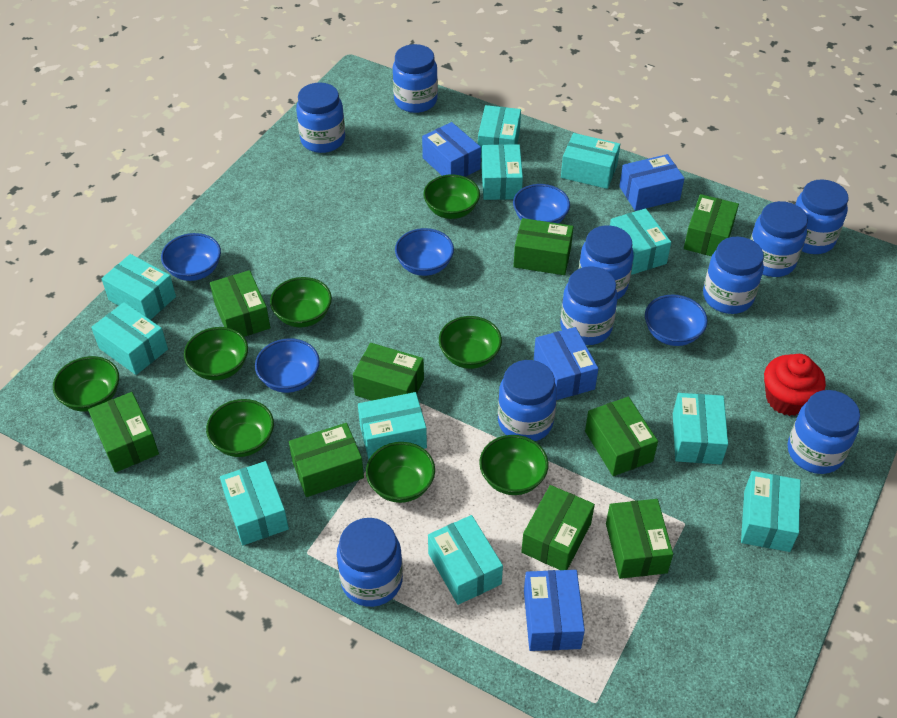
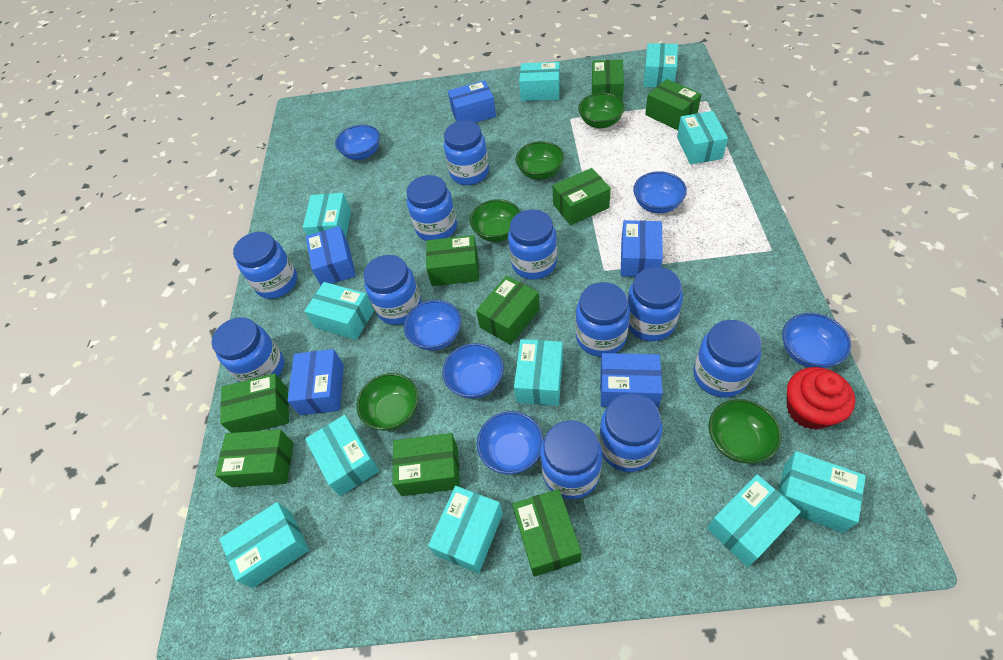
blue bowl: [161,233,221,281] [255,338,320,393] [395,228,454,276] [513,184,570,224] [645,295,708,346] = 5 -> [335,125,380,160] [404,300,461,350] [442,343,504,399] [477,411,544,474] [633,171,687,213] [782,313,851,368] = 6
blue box: [422,122,481,177] [524,570,585,651] [534,327,598,400] [619,154,685,211] = 4 -> [287,349,344,415] [306,226,356,285] [448,80,496,123] [600,353,663,408] [621,220,663,277] = 5
blue jar: [296,83,345,153] [337,518,403,607] [393,44,438,113] [498,360,557,441] [560,266,618,345] [579,225,634,300] [703,237,764,314] [750,201,808,277] [788,390,860,474] [795,179,849,254] = 10 -> [212,317,284,382] [233,232,297,299] [363,255,422,325] [407,175,457,241] [444,121,489,185] [508,209,557,280] [540,420,602,499] [575,282,630,357] [599,393,662,472] [628,267,683,341] [693,320,762,398] = 11
green bowl: [53,356,119,412] [184,327,248,380] [206,399,274,457] [270,277,332,327] [366,442,435,503] [423,174,480,219] [439,316,502,369] [479,435,549,495] = 8 -> [356,373,418,431] [470,199,520,242] [516,141,564,180] [578,93,625,129] [709,399,781,463] = 5

